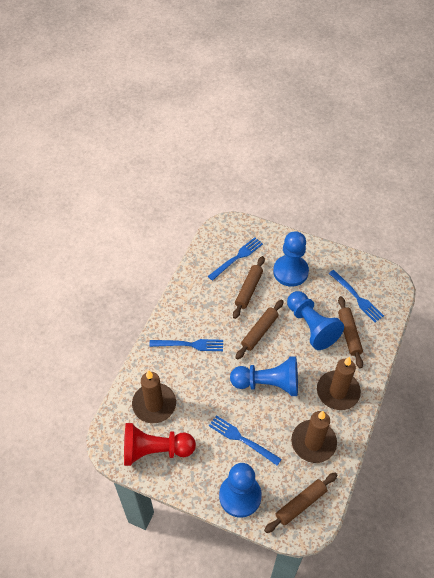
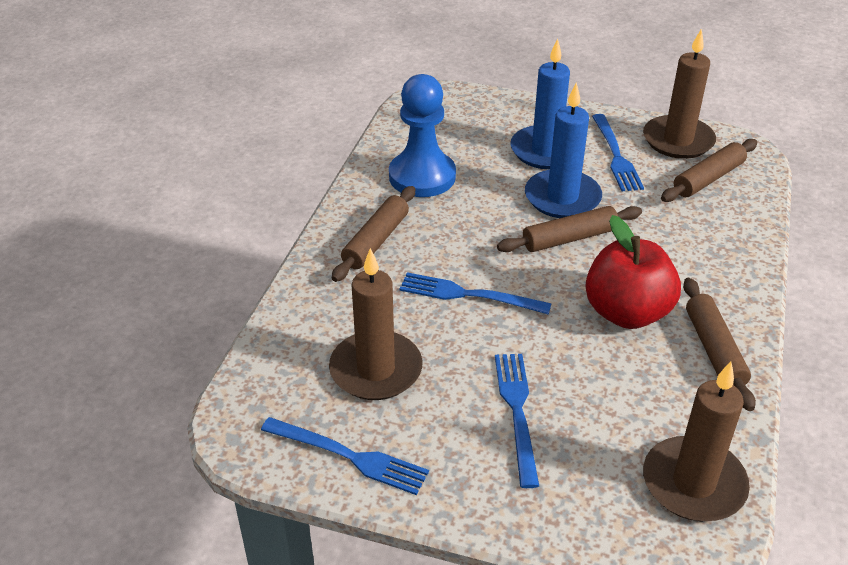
blue candle: none = 0 -> [510,38,570,169] [525,82,602,218] = 2
blue pawn: [219,463,262,518] [230,356,298,396] [273,231,309,287] [287,291,344,350] = 4 -> [389,74,456,197] = 1
red apple: none = 0 -> [585,215,681,329] = 1
red pawn: [124,423,196,466] = 1 -> none = 0

